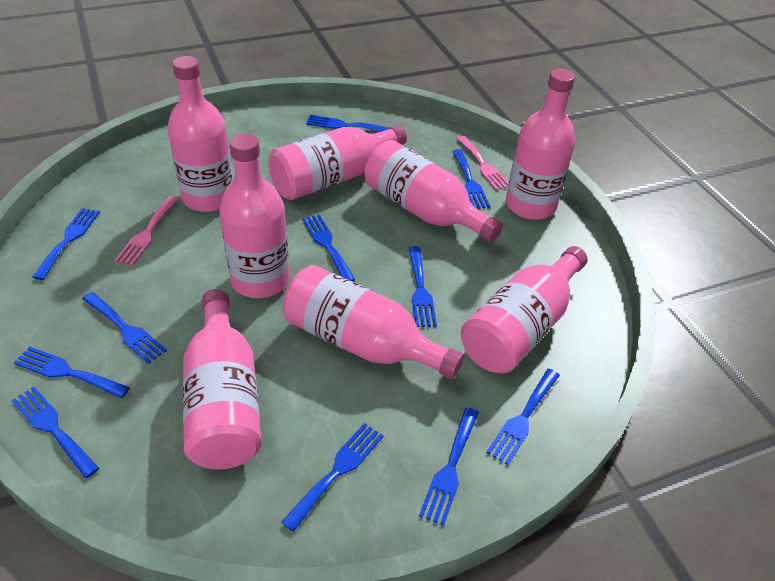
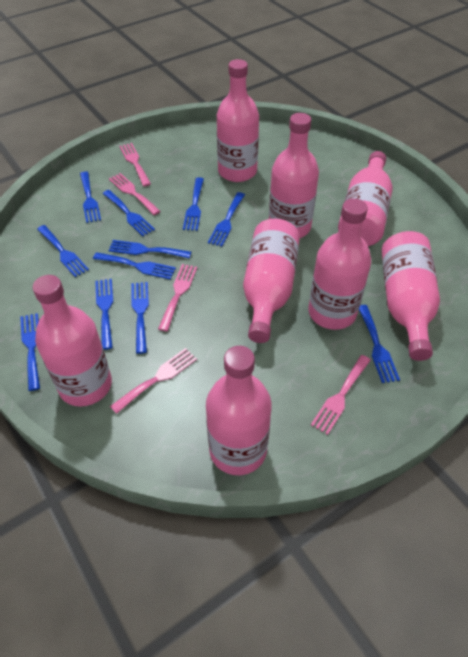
pink fork: [115,196,179,266] [456,135,509,190] = 2 -> [109,173,161,215] [110,348,197,414] [119,143,151,186] [158,264,197,331] [311,355,371,435] = 5

